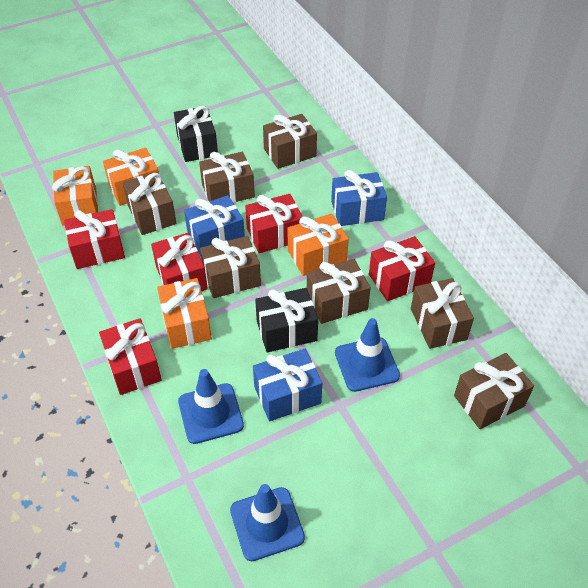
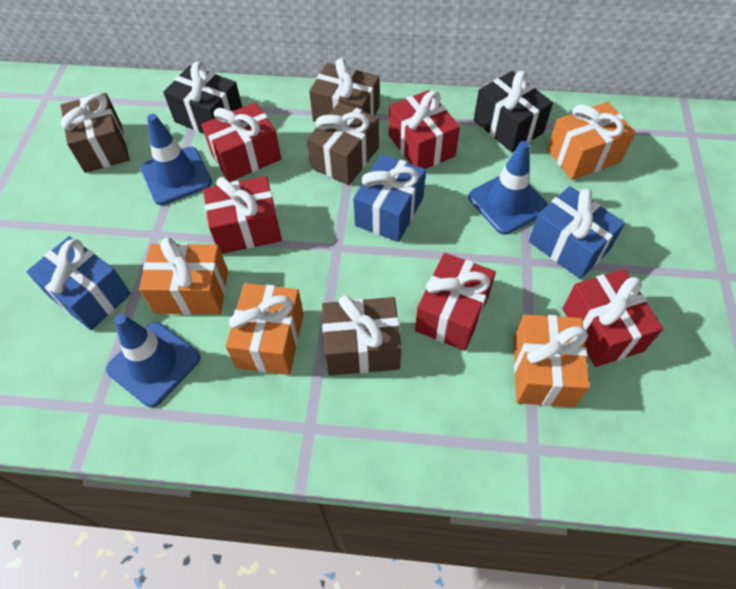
brown gift: [122,172,176,235] [199,152,255,203] [200,236,261,298] [263,114,317,169] [307,259,371,324] [411,278,474,349] [454,353,534,429] = 7 -> [61,93,130,173] [307,102,379,185] [309,58,380,122] [322,295,401,376] = 4

